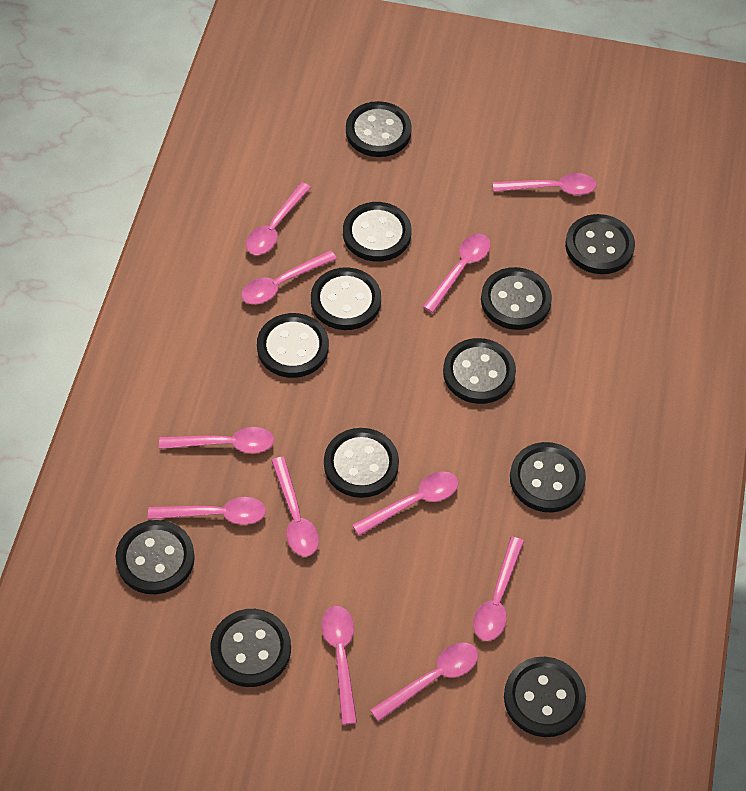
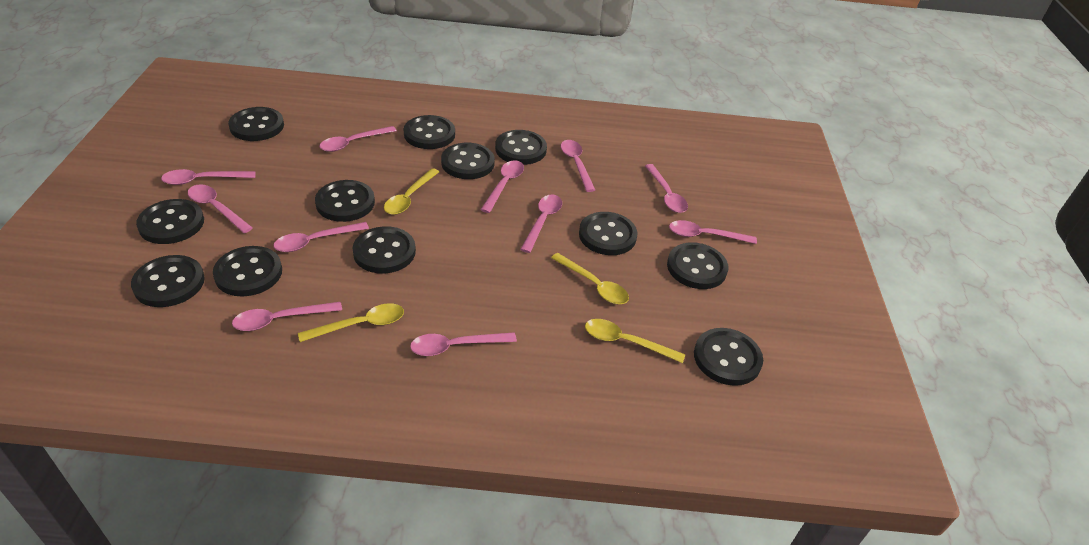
yellow spoon: none = 0 -> [298,303,404,342] [384,168,439,215] [551,253,629,304] [585,319,685,363] = 4

